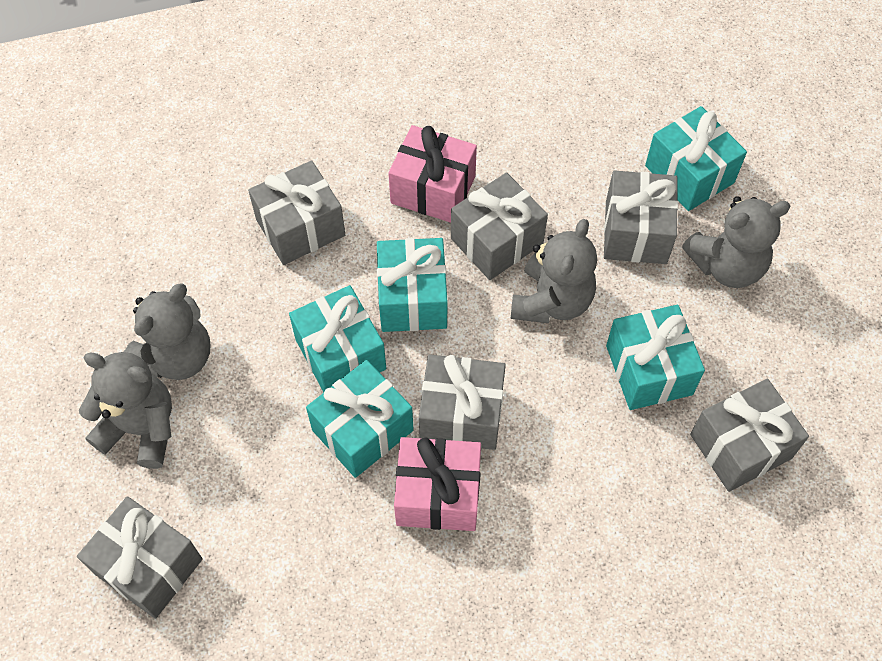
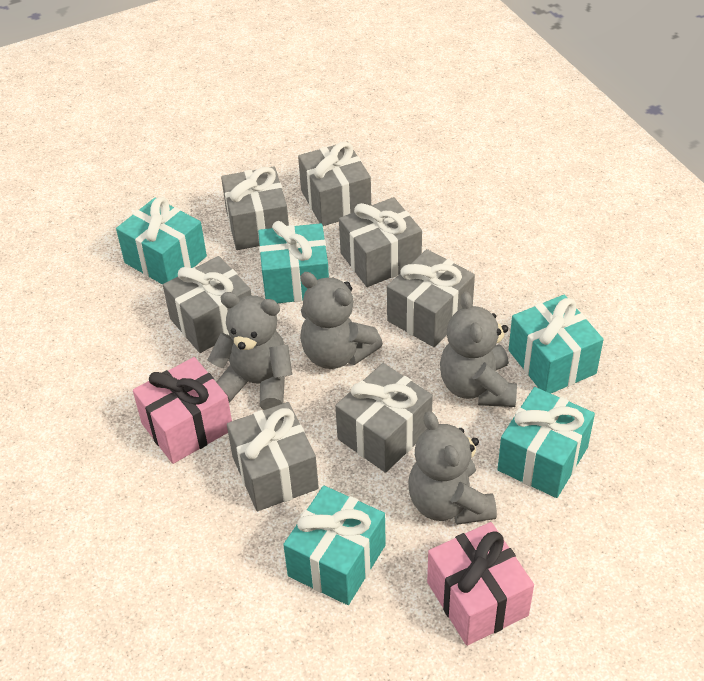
grey gift: [77,496,203,619] [248,160,345,265] [419,354,506,450] [451,172,548,280] [604,170,678,264] [690,379,809,492] = 6 -> [163,256,252,353] [221,167,289,250] [227,402,319,511] [298,142,371,226] [335,363,433,473] [339,197,422,287] [387,249,475,347] = 7

